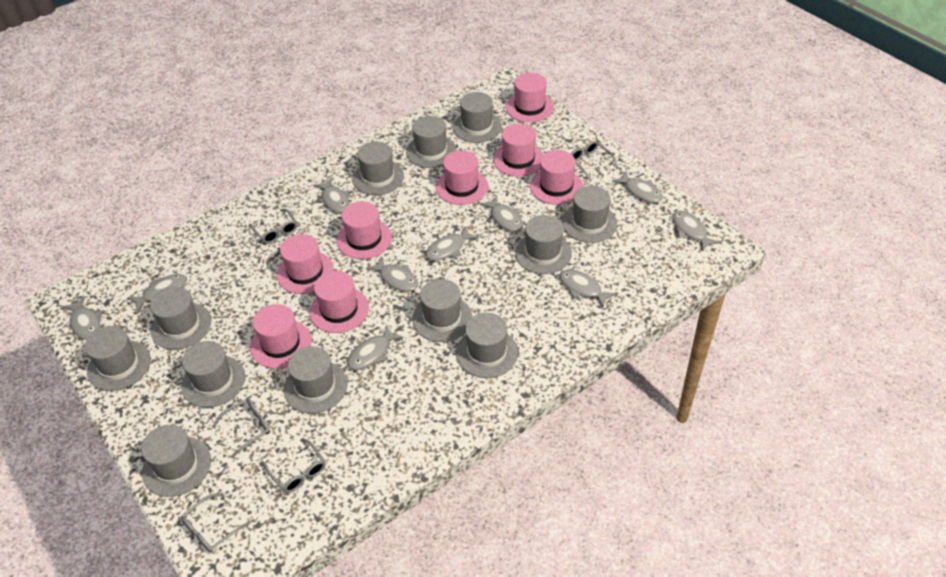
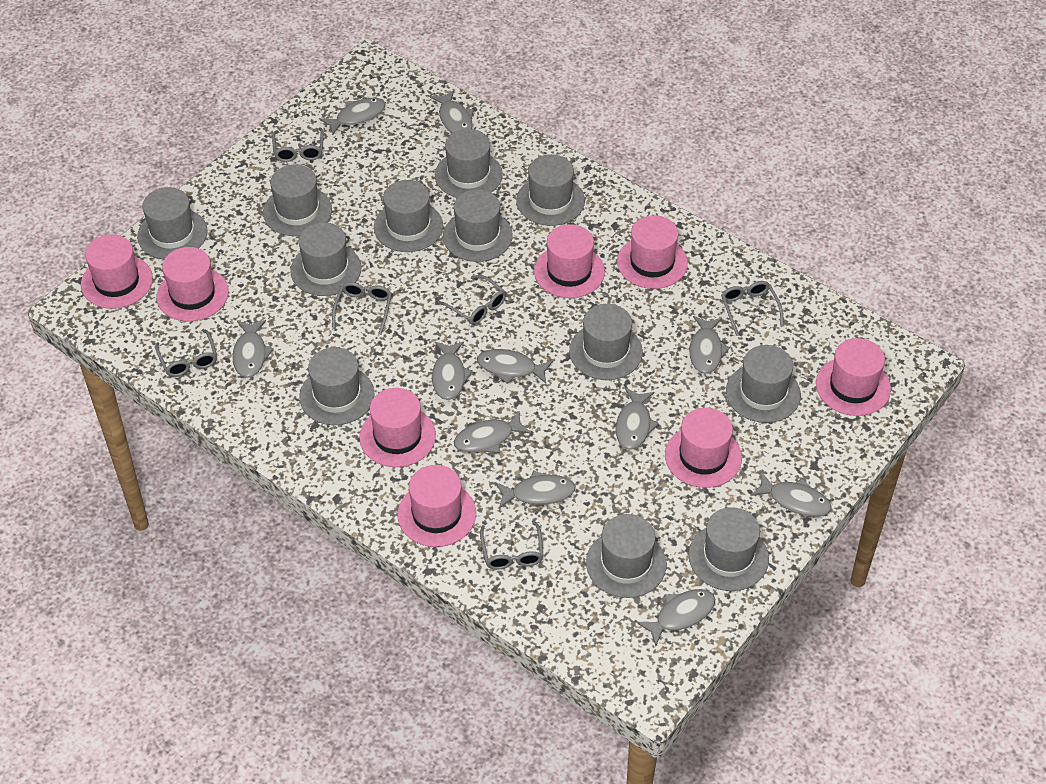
grey fish: [62,296,102,340] [127,274,187,312] [313,178,350,213] [347,324,404,370] [366,256,418,292] [426,226,479,261] [480,196,523,232] [559,269,617,308] [612,171,663,203] [672,211,720,251] = 10 -> [232,320,274,378] [320,98,386,135] [430,90,474,133] [432,342,473,400] [454,411,532,453] [477,349,553,384] [495,470,576,508] [616,388,659,450] [637,589,715,646] [689,316,730,374] [750,472,832,517] = 11
grey glasses: [181,493,251,553] [212,398,270,458] [249,209,297,244] [263,438,326,493] [571,141,618,181] = 5 -> [155,329,217,377] [272,127,324,162] [332,282,392,335] [438,275,506,325] [480,520,543,570] [721,281,784,336] = 6

